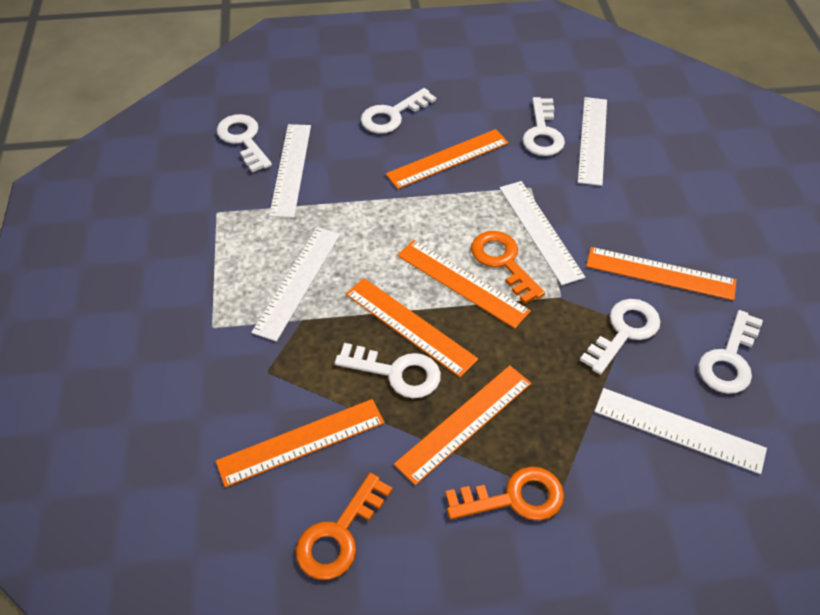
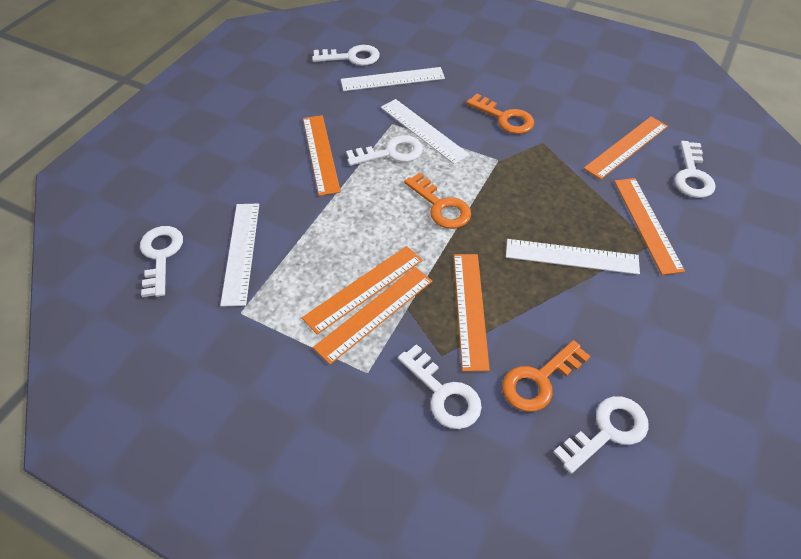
white ruler: [251,227,340,342] [269,124,311,218] [499,181,585,285] [578,97,607,186] [594,388,767,474] = 5 -> [220,203,259,307] [341,67,445,91] [381,99,469,164] [506,239,640,275] = 4

